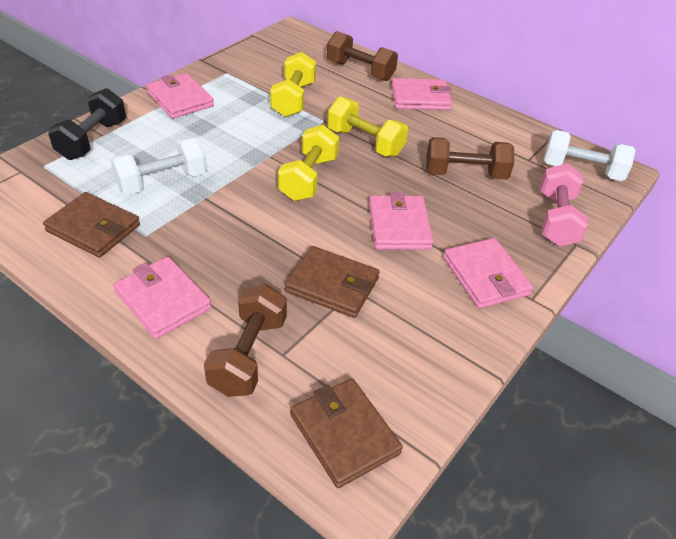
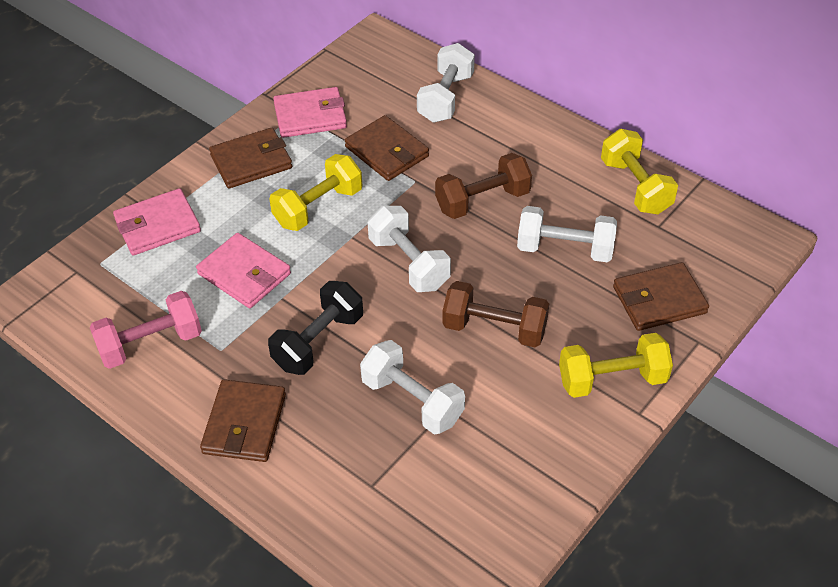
brown dumbbell: [204,284,287,397] [327,31,398,81] [426,137,514,180] = 3 -> [435,153,532,219] [442,281,549,347] = 2
brown wallet: [43,192,140,258] [285,246,380,318] [291,378,403,488] = 3 -> [200,379,286,462] [209,128,292,188] [345,115,429,181] [613,262,709,331] = 4
pink wallet: [113,257,212,339] [146,73,214,119] [369,192,434,250] [392,78,452,110] [444,238,533,309] = 5 -> [113,188,201,256] [196,233,291,308] [273,87,347,138] = 3
white dumbbell: [110,137,207,195] [544,130,636,181] = 2 -> [360,340,465,434] [368,206,451,292] [417,43,475,123] [517,206,617,262] = 4

